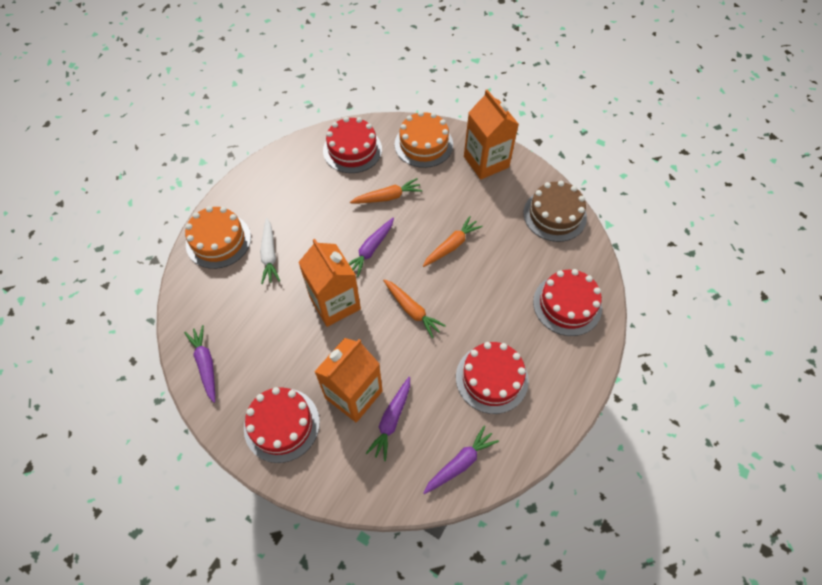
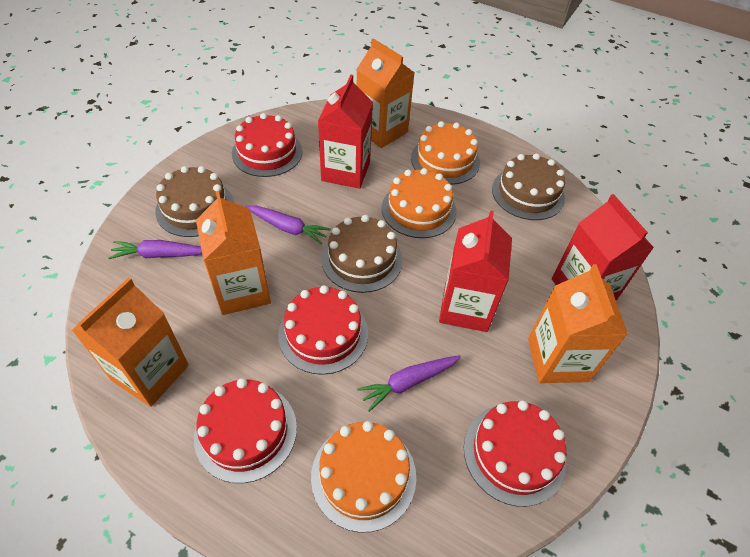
brown cake: [523,181,587,242] = 1 -> [155,166,234,237] [322,215,403,293] [492,153,565,220] = 3
orange cake: [185,206,251,269] [395,111,453,168] = 2 -> [311,421,416,532] [382,168,457,238] [411,121,480,185] = 3
orange carrot: [350,178,423,203] [383,279,446,338] [423,216,483,267] = 3 -> none = 0
orange carton: [298,239,361,327] [314,338,383,423] [464,89,519,179] = 3 -> [72,278,189,407] [196,191,271,315] [356,38,415,148] [528,264,628,383] = 4
purple carrot: [184,325,215,403] [348,218,394,277] [366,377,410,461] [423,426,499,494] = 4 -> [108,240,202,259] [245,205,331,244] [357,355,461,412] = 3
red carton: none = 0 -> [318,75,373,189] [439,210,512,332] [552,194,654,301] = 3
white carrot: [260,218,280,284] = 1 -> none = 0

